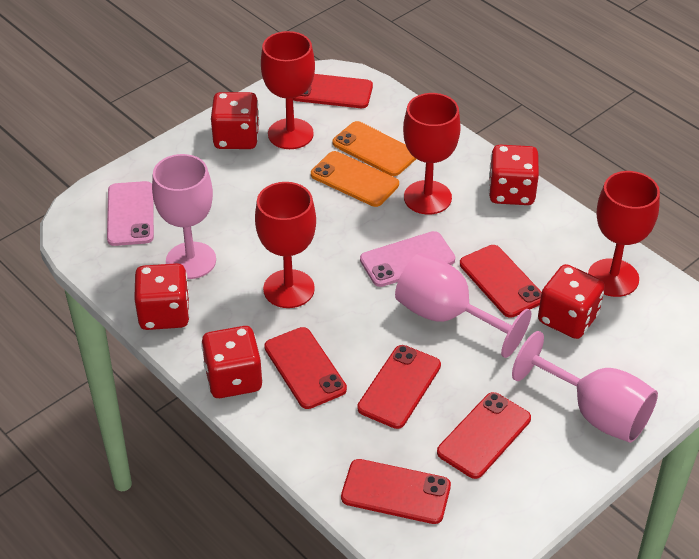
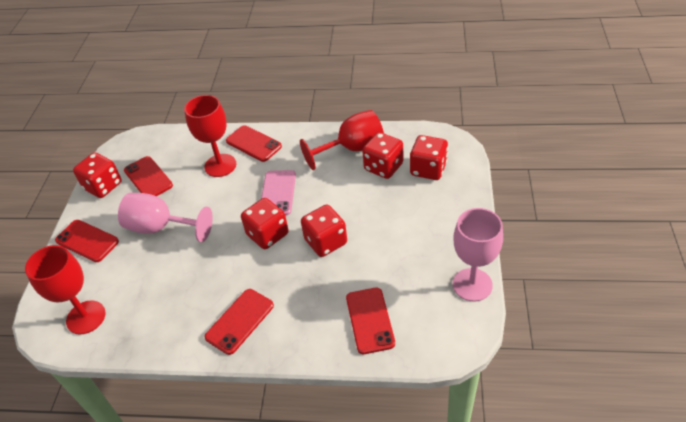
orange phone: [311,151,399,207] [333,121,416,176] = 2 -> none = 0
pink goblet: [152,154,216,279] [395,253,531,358] [512,331,658,443] = 3 -> [118,193,213,242] [453,208,503,301] = 2
pink phone: [107,181,154,246] [360,231,455,287] = 2 -> [261,170,296,216] = 1
red goblet: [255,182,316,308] [261,31,315,149] [403,93,461,214] [588,171,660,297] = 4 -> [25,245,105,334] [184,95,236,177] [300,110,384,170] = 3
red phone: [264,327,347,409] [293,74,373,108] [341,459,451,524] [357,345,441,429] [437,392,531,479] [460,245,542,318] = 6 -> [55,220,119,262] [124,156,173,196] [205,289,274,355] [226,125,282,162] [346,288,395,354] = 5

